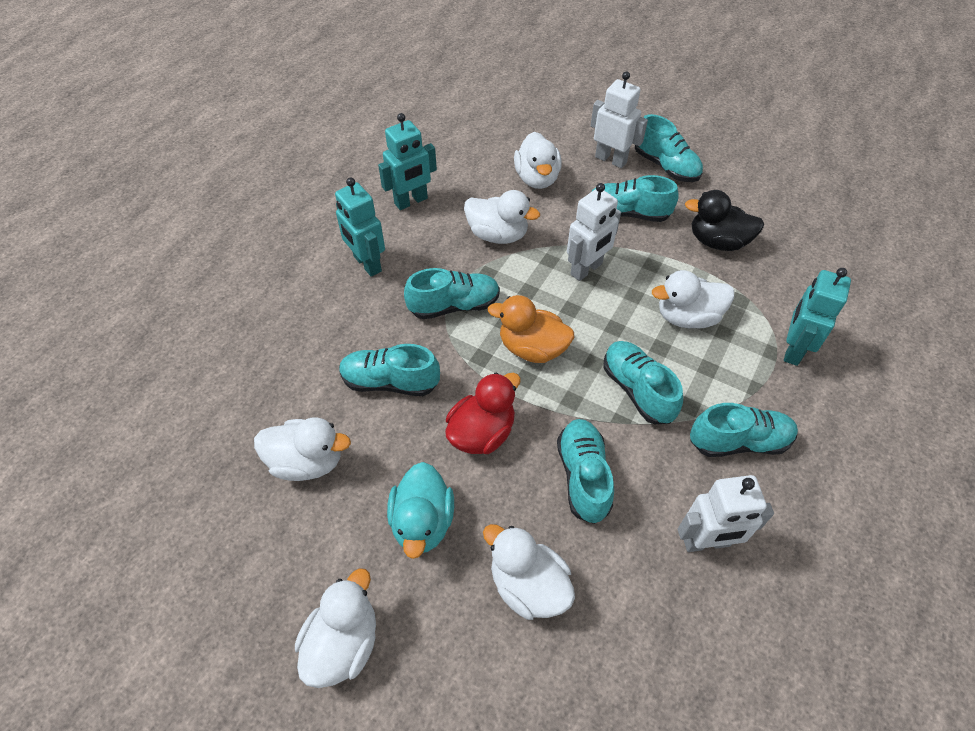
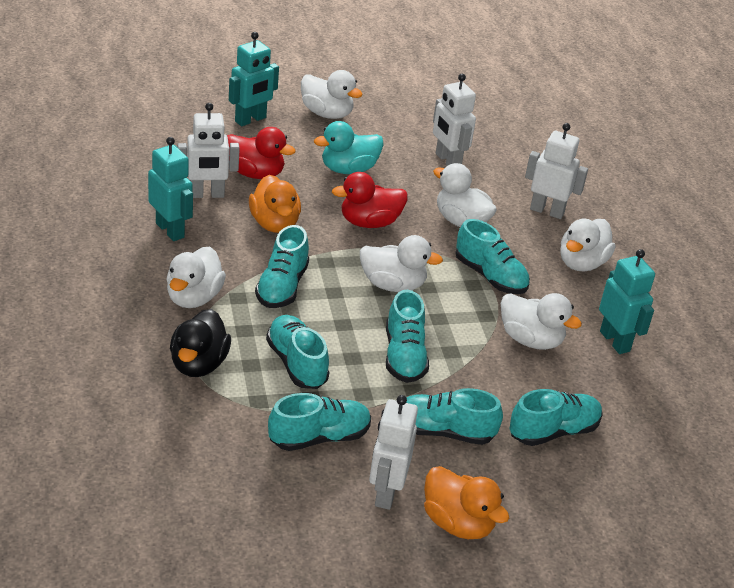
orange duck: [488,295,574,363] = 1 -> [249,175,301,233] [424,466,509,539] = 2
red duck: [445,372,521,454] = 1 -> [227,127,296,179] [332,172,408,228] = 2
white robot: [567,183,621,281] [591,71,648,168] [678,475,774,552] = 3 -> [177,103,240,198] [369,395,418,510] [433,74,476,166] [525,123,588,219] = 4

